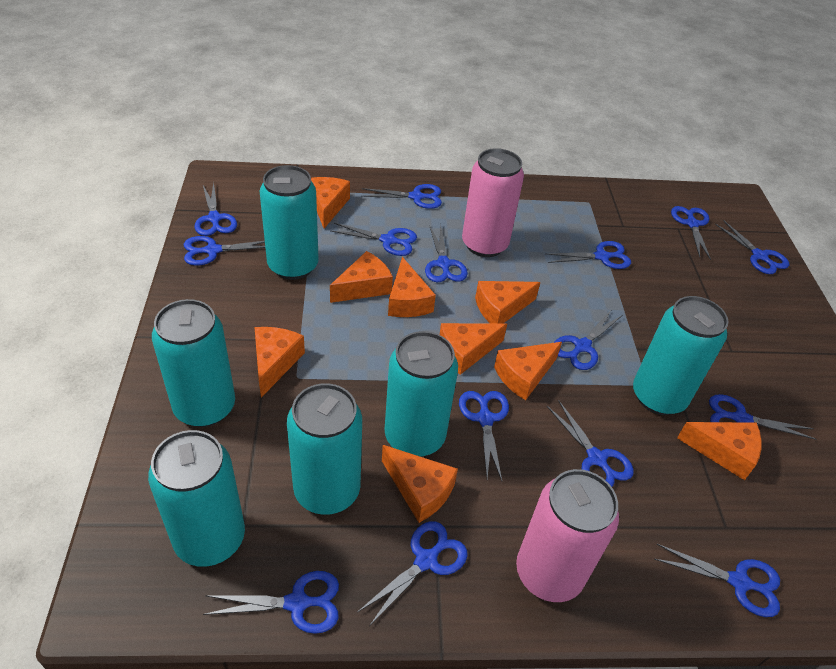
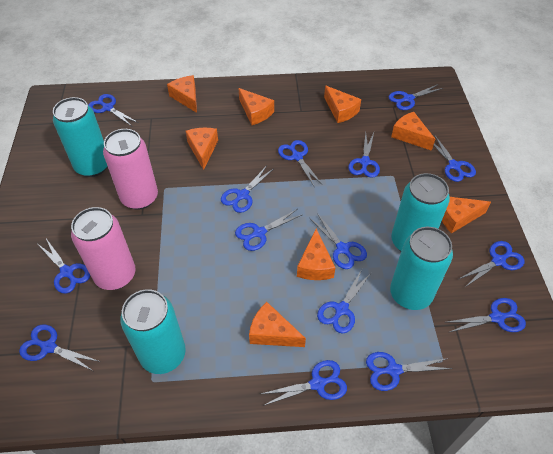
orange cheese: [255,327,305,397] [311,177,350,228] [330,251,393,303] [382,445,458,523] [388,257,436,317] [440,323,507,375] [475,281,540,323] [494,342,562,400] [677,422,762,480] = 9 -> [167,75,197,113] [186,128,218,170] [238,88,274,125] [249,302,306,347] [297,229,335,280] [324,86,361,123] [391,112,435,151] [442,197,491,234] = 8
turquoise can: [148,430,245,567] [152,299,235,427] [260,165,319,280] [287,383,362,515] [384,331,458,457] [633,296,729,415] = 6 -> [53,97,107,177] [120,289,186,374] [390,227,453,310] [391,173,450,251] = 4

